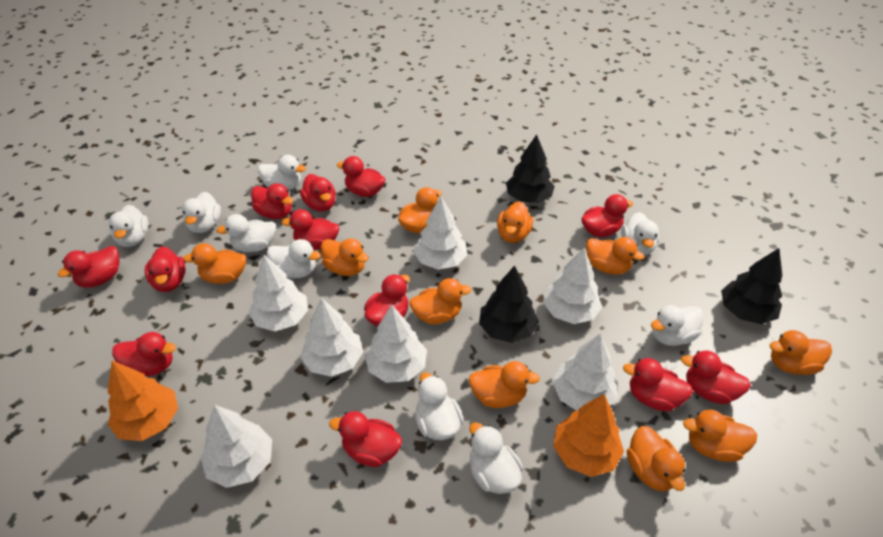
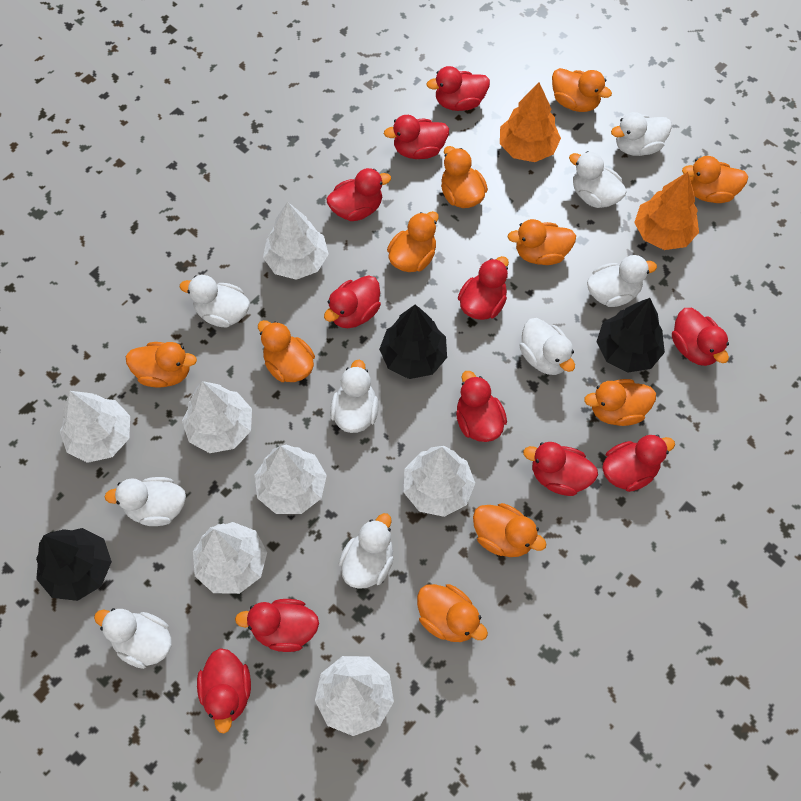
red duck: [58,246,120,288] [112,332,176,376] [145,247,186,292] [251,183,293,219] [282,209,339,250] [300,174,336,212] [329,411,402,467] [337,156,386,197] [364,274,410,327] [581,194,633,237] [623,358,693,411] [681,350,751,404] = 12 -> [197,648,251,733] [235,599,319,652] [324,275,381,328] [327,168,391,221] [384,115,449,159] [427,66,490,111] [456,371,507,442] [458,256,509,320] [523,442,598,496] [602,435,675,492] [672,308,729,366] = 11

